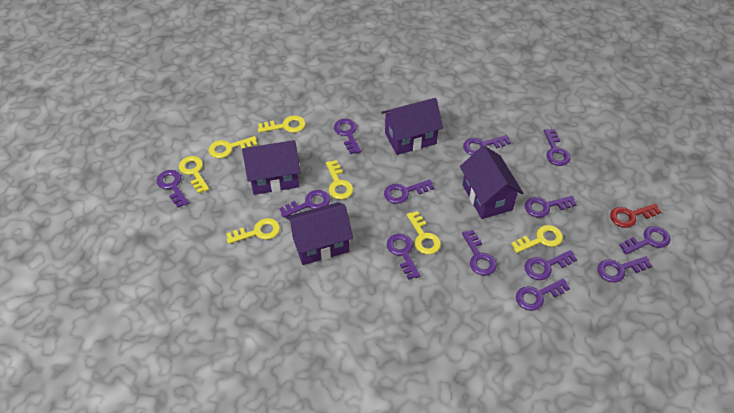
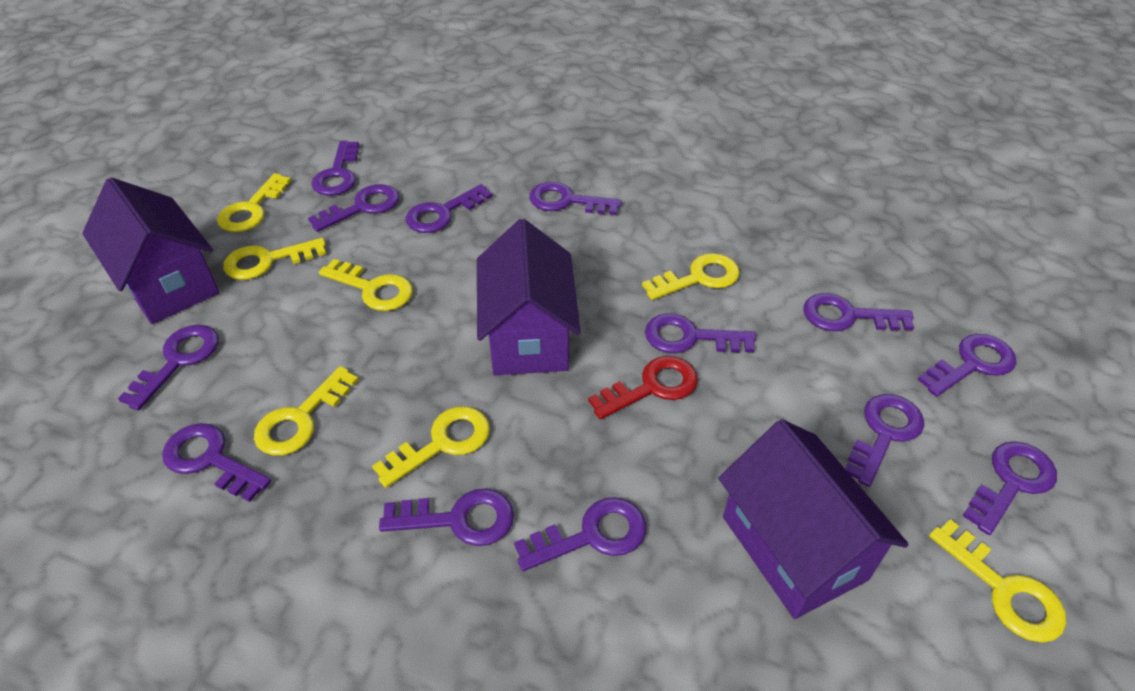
purple house: [242,140,300,195] [286,202,353,265] [381,98,443,155] [460,146,523,219] = 4 -> [82,177,219,324] [477,219,581,375] [718,419,909,619] = 3

